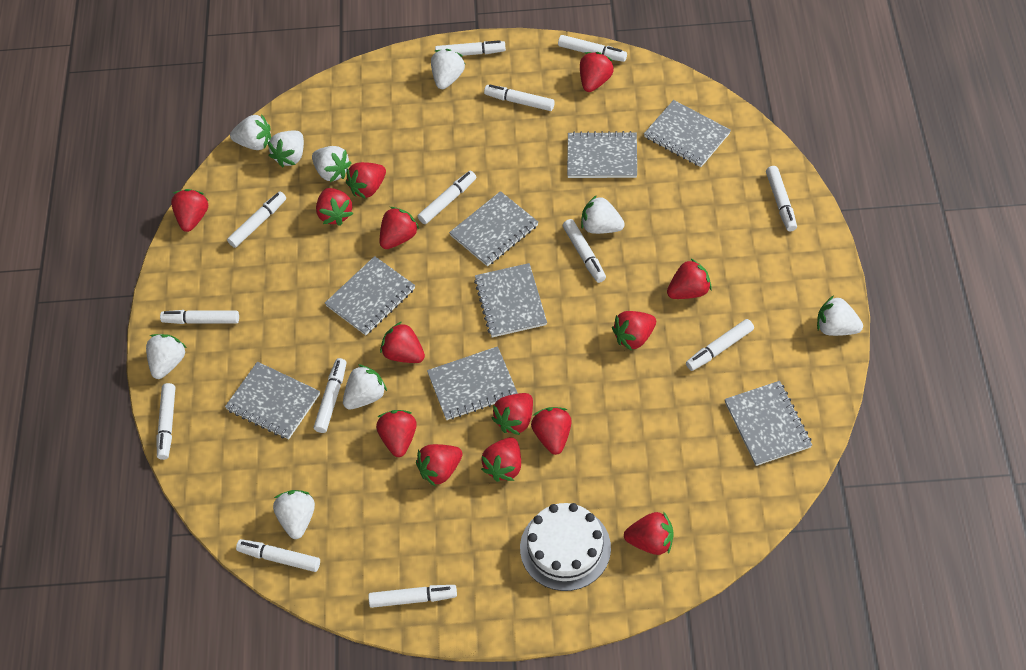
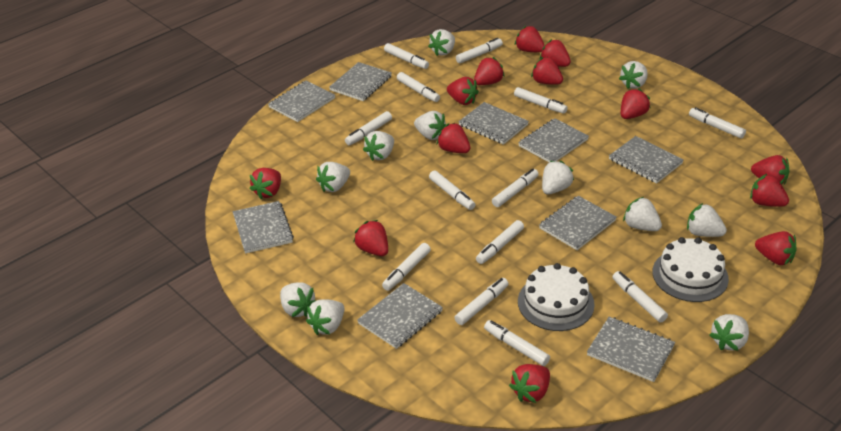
grey notebook: [225,362,320,440] [325,256,415,335] [427,346,518,420] [449,191,538,266] [474,263,547,337] [567,131,637,178] [644,100,731,167] [724,381,812,466] = 8 -> [233,201,294,254] [268,81,335,122] [329,62,392,101] [357,283,443,349] [458,102,529,145] [518,119,589,163] [539,196,617,250] [587,317,675,382] [609,136,684,183] = 9
red strawberry: [171,189,209,232] [316,188,353,226] [346,162,386,199] [376,410,417,457] [380,207,419,249] [380,322,425,363] [416,444,462,487] [481,437,521,482] [492,393,533,435] [531,407,572,455] [580,52,614,92] [612,311,656,351] [624,511,674,555] [667,258,712,299] = 14 -> [250,168,281,199] [353,220,388,256] [437,123,470,153] [447,77,479,105] [474,57,505,85] [509,364,550,403] [515,26,545,52] [531,57,563,85] [540,39,571,67] [621,89,650,119] [750,174,789,207] [751,155,789,185] [755,231,797,265] = 13
white cake: [520,503,611,591] = 1 -> [518,263,595,331] [652,237,729,302] = 2
white strawberry: [146,334,187,379] [230,114,271,150] [267,130,304,167] [273,490,315,539] [312,146,352,182] [343,364,387,409] [431,49,465,89] [581,195,625,234] [817,295,863,336] = 9 -> [280,282,316,317] [306,300,345,335] [316,162,350,192] [363,131,394,161] [414,111,447,140] [428,29,455,56] [542,161,574,194] [619,61,648,89] [623,197,662,231] [687,203,727,237] [709,314,749,351] = 11

